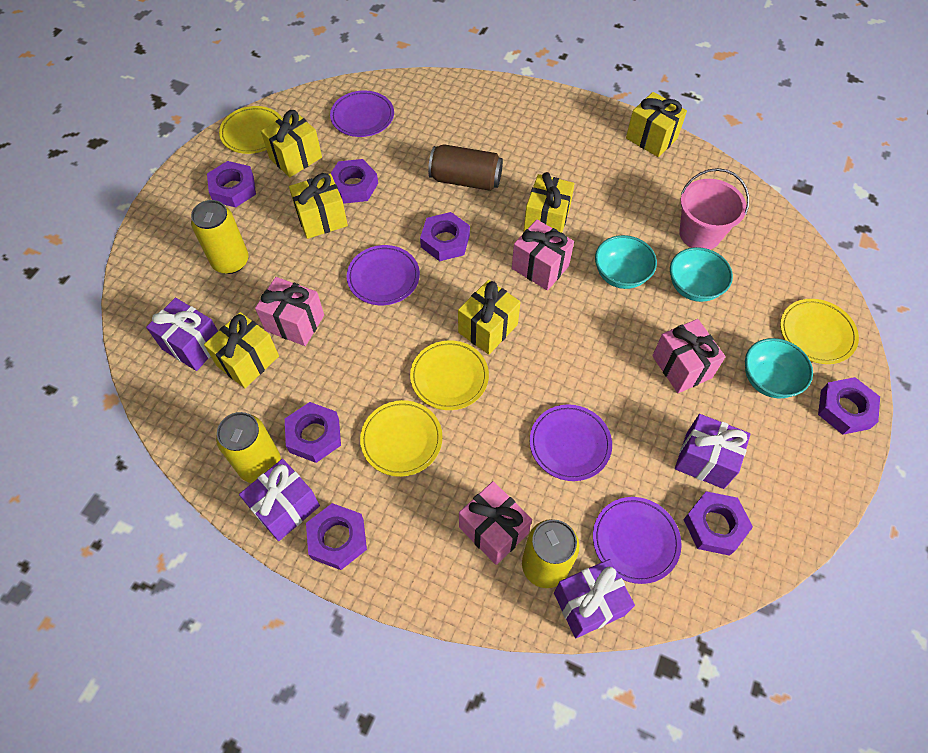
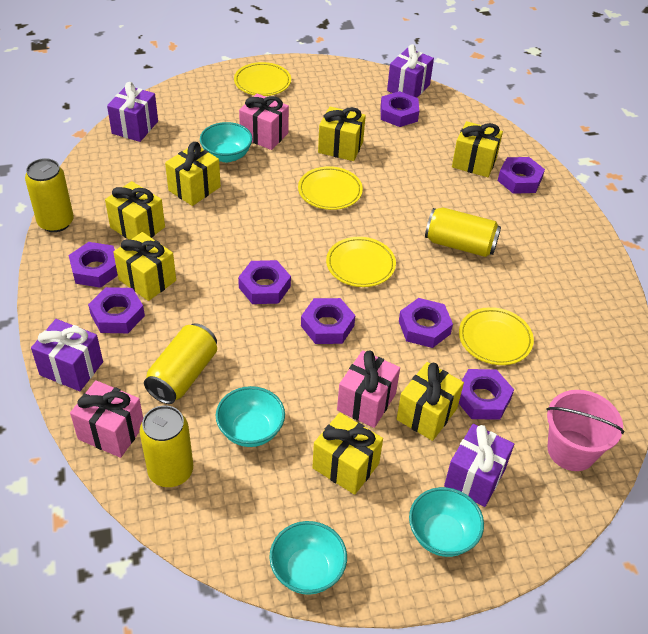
brown can: [428,144,503,191] = 1 -> none = 0
pink gift: [255,277,324,346] [459,481,532,565] [512,220,574,291] [652,319,726,393] = 4 -> [70,380,143,458] [239,94,289,150] [337,350,400,428] = 3
purple nut: [207,161,256,207] [285,402,341,463] [306,503,367,570] [330,159,378,204] [420,212,470,261] [683,491,753,556] [818,377,880,435] = 7 -> [69,242,118,288] [88,287,145,333] [238,260,291,304] [301,298,355,344] [380,91,419,127] [399,298,453,348] [459,369,514,420] [498,157,545,194] = 8
purple plate: [330,90,394,137] [347,245,420,305] [530,405,612,481] [593,497,682,584] = 4 -> none = 0
turquoise bowl: [595,235,657,289] [670,247,733,302] [745,338,813,398] = 3 -> [200,122,252,162] [216,386,285,447] [269,521,347,595] [409,487,484,557] = 4
yellow can: [191,200,249,274] [216,412,281,483] [522,519,579,588] = 3 -> [25,158,74,232] [139,405,193,487] [144,323,217,404] [425,207,501,257] = 4
yellow gift: [204,312,279,388] [261,110,322,177] [289,173,348,239] [458,280,520,354] [524,172,575,233] [626,92,687,157] = 6 -> [105,181,165,240] [113,232,176,301] [165,142,221,206] [312,413,383,495] [318,107,366,161] [397,362,464,441] [452,121,503,177] = 7

